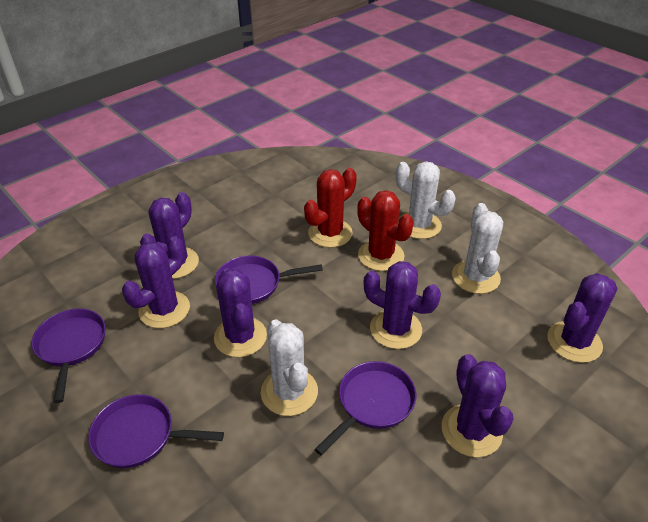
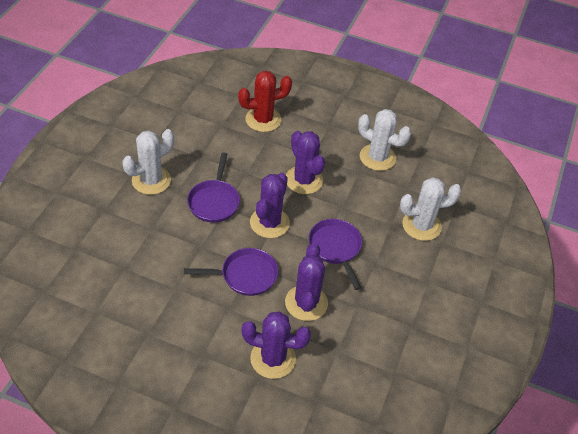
purple cactus: [122,236,190,328] [140,192,199,279] [214,268,267,357] [364,261,441,349] [442,354,514,457] [547,273,618,363] = 6 -> [242,312,311,379] [250,173,290,238] [285,243,328,321] [286,131,325,194] = 4
purple pan: [31,308,106,403] [88,394,224,468] [215,256,323,304] [314,361,416,456] = 4 -> [184,248,278,296] [187,153,240,223] [308,219,362,290] = 3
red cactus: [304,168,357,248] [357,190,414,271] = 2 -> [238,71,292,132] = 1

